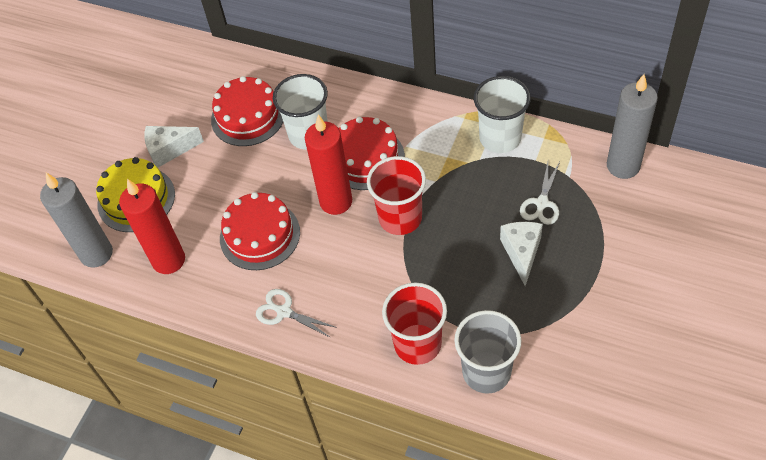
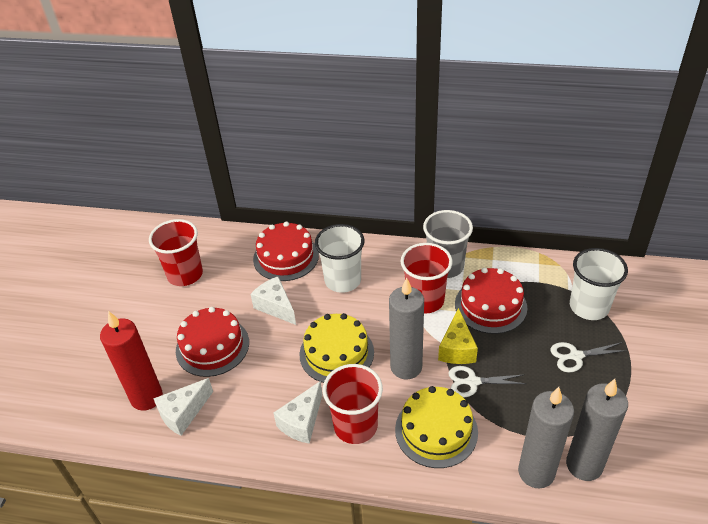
grey candle: [40,173,113,268] [607,74,658,179] = 2 -> [389,278,424,379] [518,387,574,489] [566,379,628,481] = 3
red candle: [119,179,185,274] [305,115,352,215] = 2 -> [100,311,163,411] = 1
red cup: [367,156,426,235] [382,283,447,365] = 2 -> [149,219,203,286] [323,364,383,444] [400,243,452,313] = 3
white cheese: [144,126,204,167] [500,222,543,286] = 2 -> [153,378,213,436] [250,277,296,325] [273,381,322,444] = 3
yellow cake: [96,157,175,232] = 1 -> [299,313,374,383] [395,386,478,468] = 2
yellow cheese: none = 0 -> [438,308,478,364] = 1

